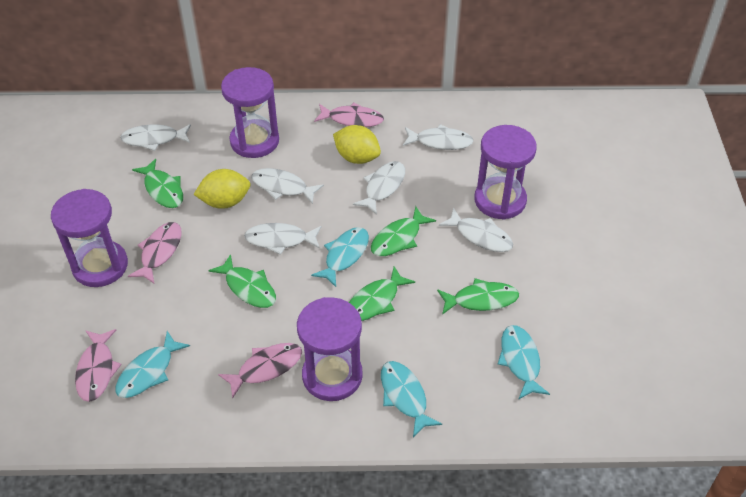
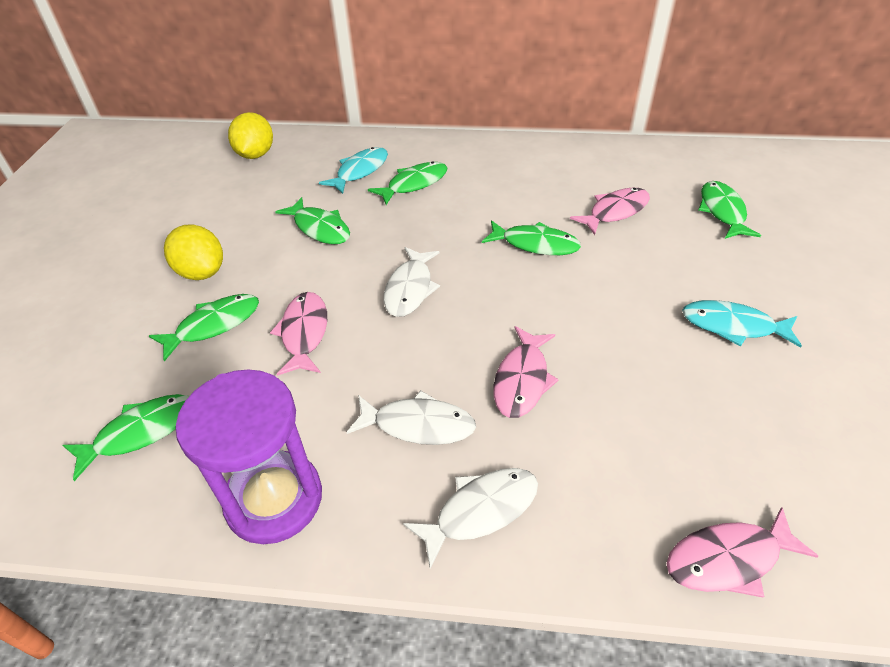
green fish: [132,159,183,208] [209,254,276,308] [349,266,415,321] [371,206,436,256] [437,278,519,315] = 5 -> [63,394,189,481] [149,294,259,361] [275,197,350,244] [368,162,447,205] [482,220,581,255] [698,181,761,239] = 6
purple hourglass: [51,189,128,287] [221,67,279,158] [297,297,363,401] [475,125,537,220] = 4 -> [176,369,322,544] = 1
turquoise fish: [116,331,190,398] [311,227,369,287] [381,361,442,437] [498,325,550,400] = 4 -> [319,147,388,194] [682,300,802,348] = 2
white fish: [120,124,191,151] [244,223,321,255] [251,168,324,204] [353,161,405,215] [403,124,473,150] [439,207,513,252] = 6 -> [347,390,476,445] [383,247,440,317] [403,468,538,569] = 3

